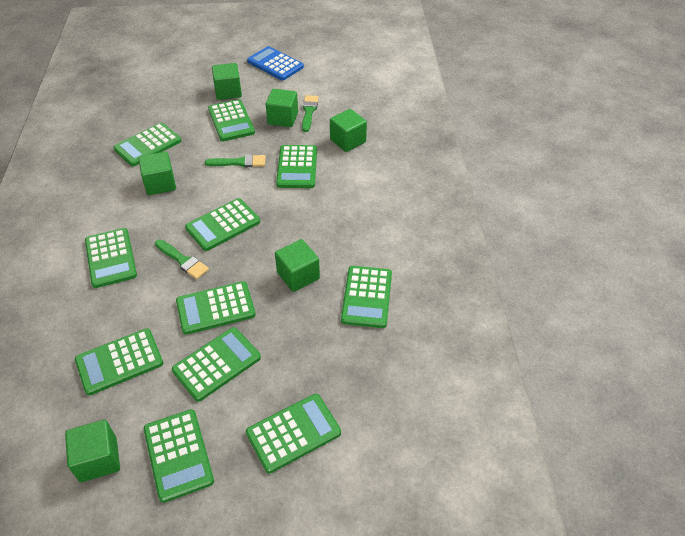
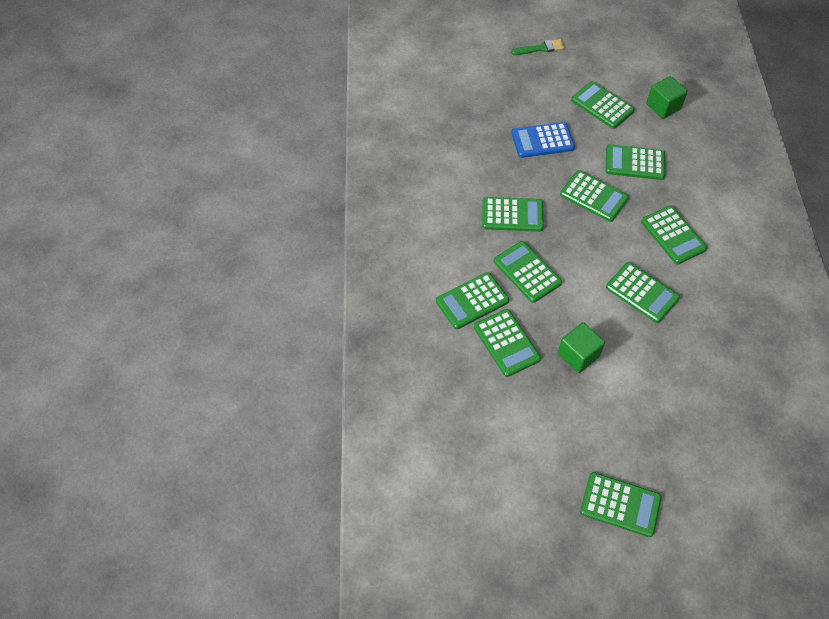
green brush: [155,239,209,279] [204,154,265,167] [302,95,319,132] = 3 -> [511,39,565,55] = 1
green calculator: [75,328,163,396] [85,228,137,288] [113,123,181,167] [144,409,214,503] [172,327,261,402] [176,281,256,335] [185,198,260,251] [208,99,255,141] [246,394,341,473] [276,145,317,188] [341,266,392,328] = 11 -> [436,272,509,329] [474,309,541,377] [482,197,544,232] [494,241,562,303] [560,170,629,222] [571,81,635,129] [580,472,662,537] [606,144,665,180] [606,262,680,323] [641,206,707,264] = 10
green cube: [65,420,120,482] [139,152,176,195] [212,63,242,100] [266,89,298,127] [275,239,320,292] [330,109,367,152] = 6 -> [558,322,605,373] [646,76,688,119] = 2

